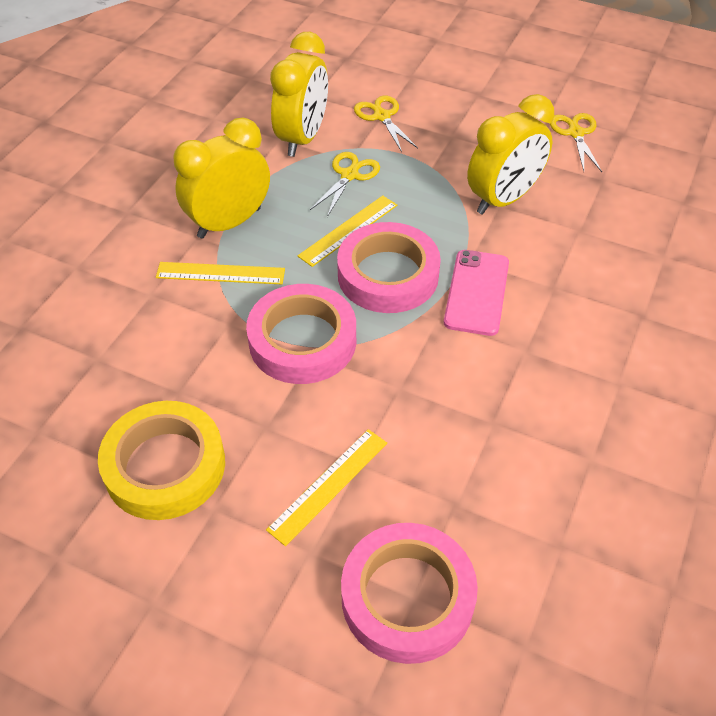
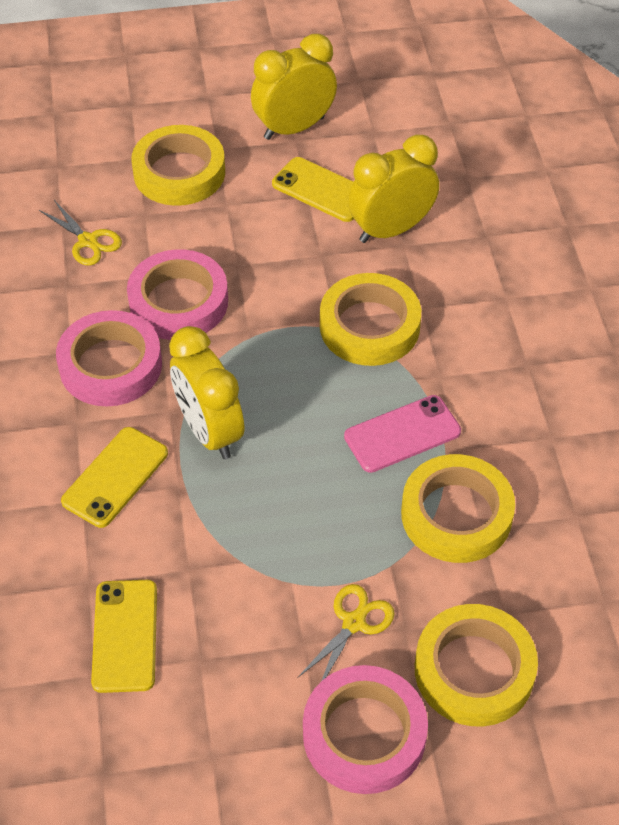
yellow phone: none = 0 -> [61,427,168,528] [91,580,157,693] [272,157,354,222] = 3
yellow ruler: [156,262,285,285] [266,429,387,546] [297,195,397,267] = 3 -> none = 0
yellow scissors: [310,152,380,217] [354,96,418,152] [550,113,602,172] = 3 -> [39,200,122,266] [297,584,394,680] = 2
yellow tape: [98,401,225,520] = 1 -> [131,125,225,206] [320,273,421,366] [401,454,515,563] [415,604,538,726] = 4

